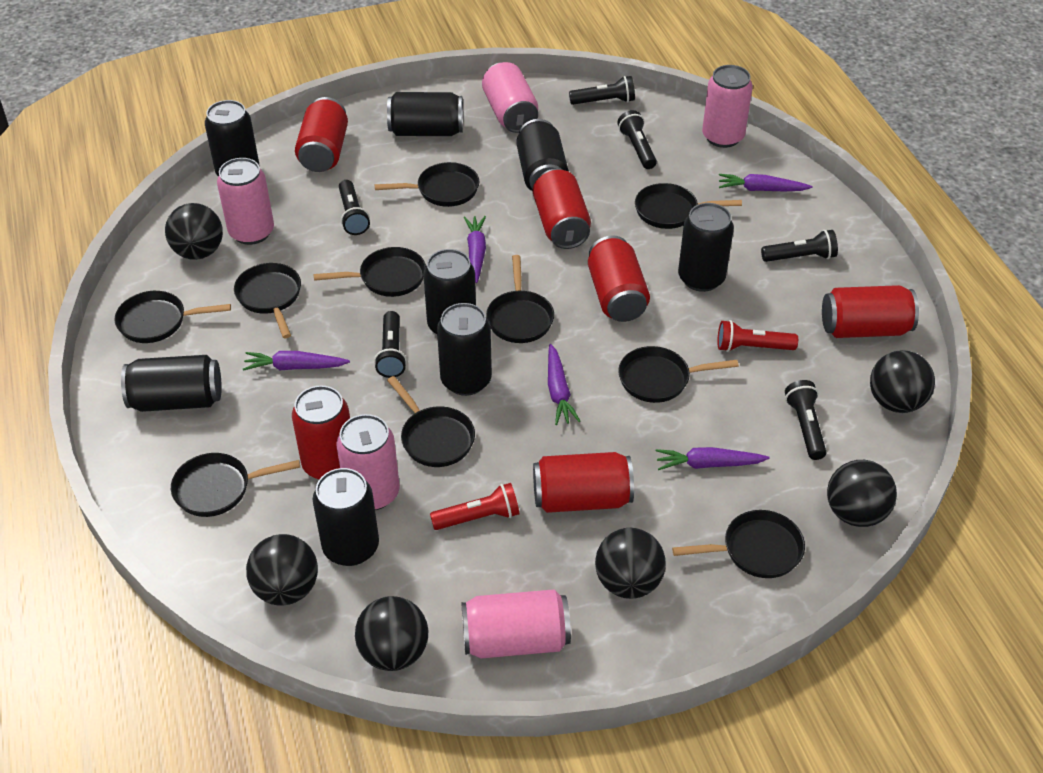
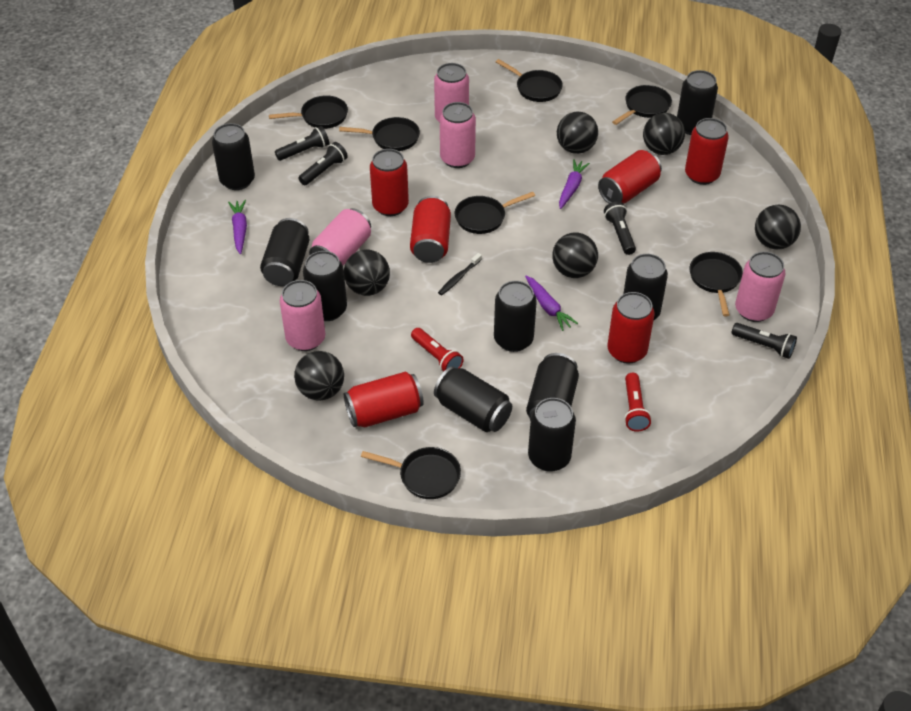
black can: [121,355,222,412] [205,100,260,176] [313,468,379,566] [387,92,463,136] [423,249,476,334] [437,303,492,396] [516,119,569,191] [678,203,734,292] = 8 -> [212,123,255,190] [260,218,310,286] [303,251,347,321] [434,366,512,432] [494,281,537,352] [526,353,579,421] [528,398,576,472] [623,254,668,321] [677,70,718,135] = 9
black flashlight: [339,180,370,235] [374,311,407,378] [569,76,635,105] [617,110,657,169] [761,230,838,262] [785,380,827,460] = 6 -> [275,126,330,161] [299,142,348,185] [604,201,636,255] [732,323,797,359] = 4
black pan: [115,291,231,343] [171,453,300,517] [234,263,301,338] [314,247,426,297] [375,162,479,207] [387,376,475,467] [486,255,554,343] [618,346,739,403] [635,183,742,229] [672,510,805,578] = 10 -> [269,96,348,129] [339,117,420,151] [361,447,461,499] [455,192,535,234] [496,59,563,102] [612,85,672,125] [689,252,743,317] = 7
black toothbrush: none = 0 -> [438,253,482,295] = 1
purple carrot: [243,351,350,371] [464,216,486,283] [548,344,581,425] [656,447,769,470] [719,174,812,192] = 5 -> [228,200,247,254] [525,276,578,331] [559,159,590,209] = 3

